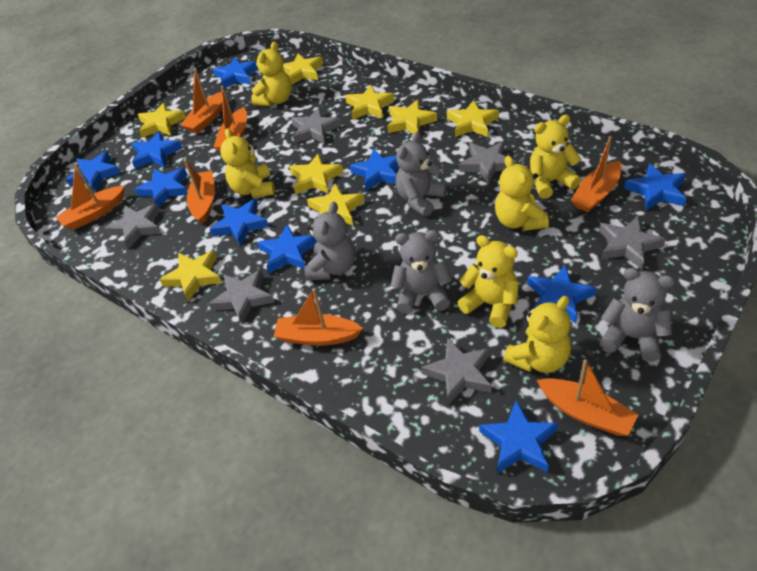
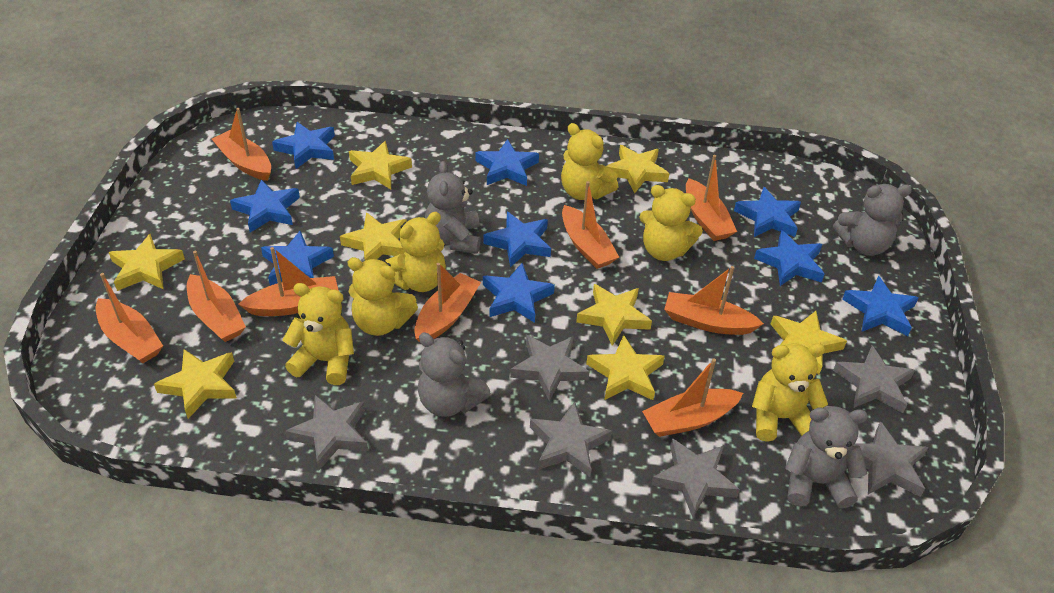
blue star: [66,151,121,191] [132,131,182,169] [135,167,188,207] [210,199,269,246] [213,57,258,89] [257,224,317,274] [350,149,399,191] [479,400,559,473] [527,265,596,323] [624,163,687,211] = 10 -> [230,180,300,233] [261,231,334,286] [272,122,335,169] [476,139,539,186] [483,263,555,323] [484,212,551,267] [734,187,801,237] [754,230,825,286] [842,276,919,336] = 9
orange boat: [56,163,125,230] [180,68,223,133] [184,159,215,224] [214,86,247,151] [274,288,363,346] [537,359,638,436] [571,136,622,212] = 7 -> [95,273,163,363] [187,251,246,342] [212,108,271,181] [238,247,339,316] [414,263,481,342] [562,181,619,269] [642,358,743,437] [664,266,764,335] [686,155,737,241] = 9

